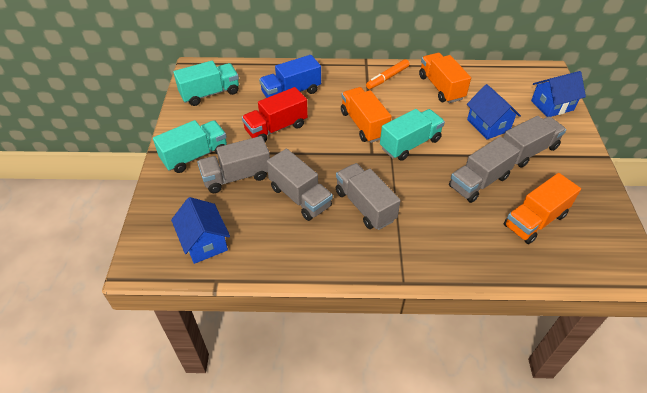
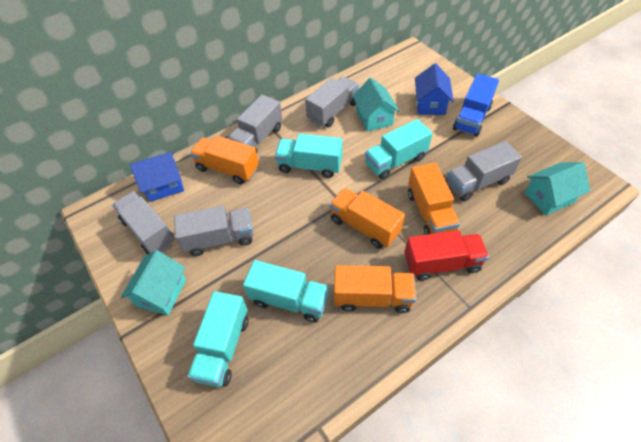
blue house: [171,197,230,264] [467,84,521,140] [531,71,586,117] = 3 -> [130,152,184,202] [415,63,454,115] = 2
orange marker: [366,59,410,89] = 1 -> none = 0
orange truck: [341,87,391,143] [419,53,471,103] [504,173,581,244] = 3 -> [190,136,259,184] [330,188,405,249] [334,265,416,313] [408,163,460,235] = 4
turquoise house: none = 0 -> [121,250,186,315] [353,78,399,132] [525,162,590,215] = 3
turquoise truck: [153,120,227,173] [173,61,239,106] [380,109,445,161] = 3 -> [187,291,249,387] [243,260,330,323] [275,134,343,178] [365,119,433,180] = 4

